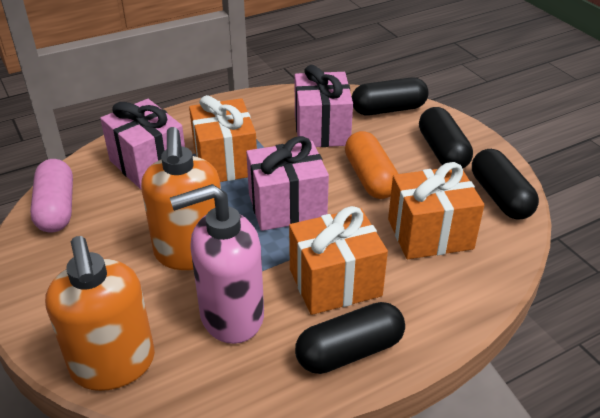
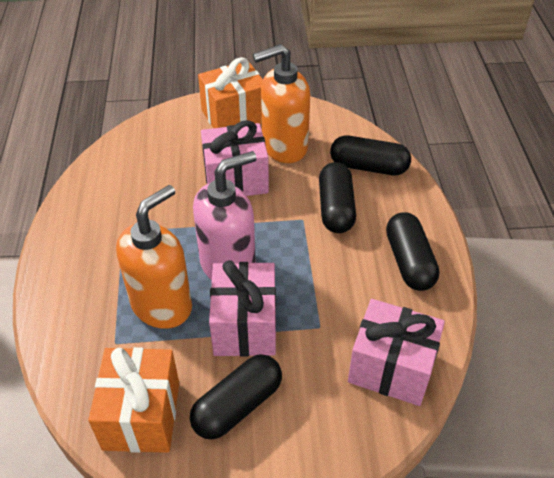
orange capsule: [345,131,398,199] = 1 -> none = 0
orange gift: [189,95,257,182] [289,206,388,315] [388,162,484,259] = 3 -> [88,347,179,453] [198,57,263,128] = 2
pink capsule: [30,159,73,232] = 1 -> none = 0

